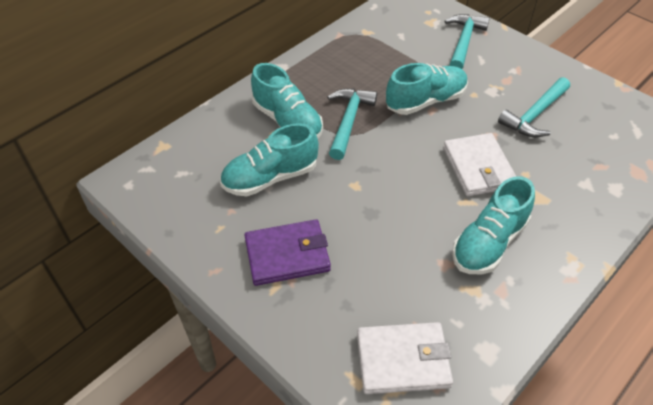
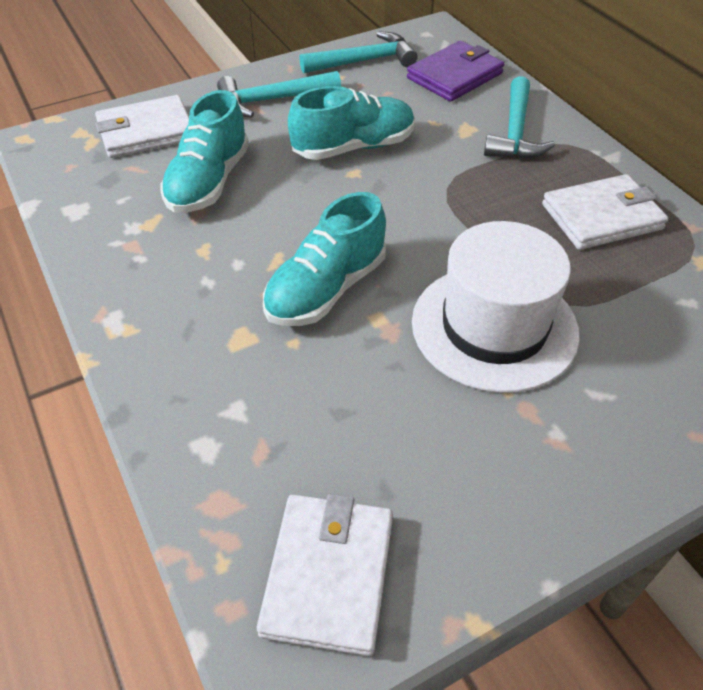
turquoise shoe: [220,123,319,196] [251,63,323,138] [386,63,468,115] [452,176,535,274] = 4 -> [160,90,249,213] [263,192,386,326] [288,86,415,160] = 3
white hat: none = 0 -> [412,221,580,393] = 1
white wallet: [357,322,453,394] [443,133,516,196] = 2 -> [95,95,189,158] [257,494,393,656] [542,174,668,250] = 3

